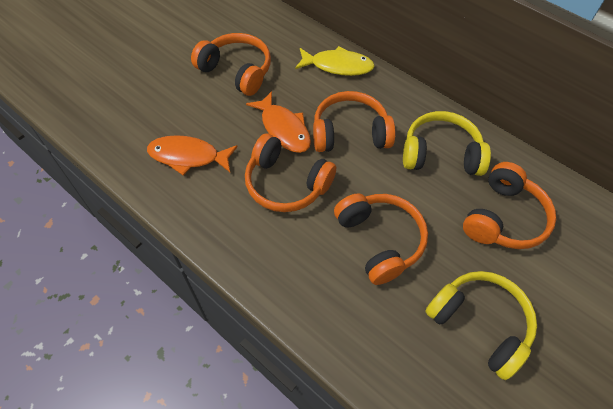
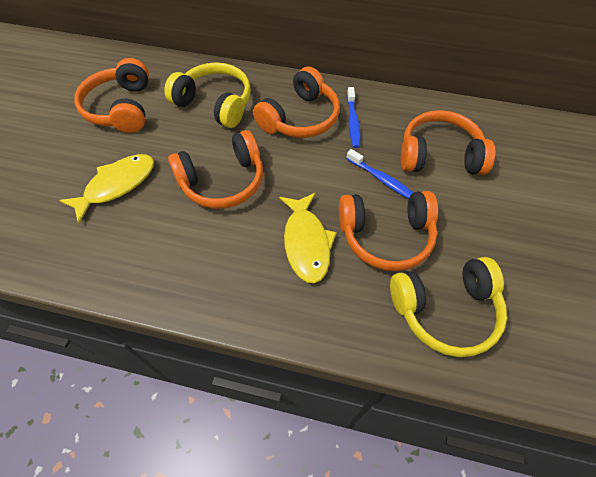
blue toothbrush: none = 0 -> [346,149,413,199] [347,87,361,148] = 2
orange fish: [147,135,238,175] [246,91,311,153] = 2 -> none = 0
yellow fish: [295,46,375,76] = 1 -> [59,154,154,224] [279,192,337,283] = 2

